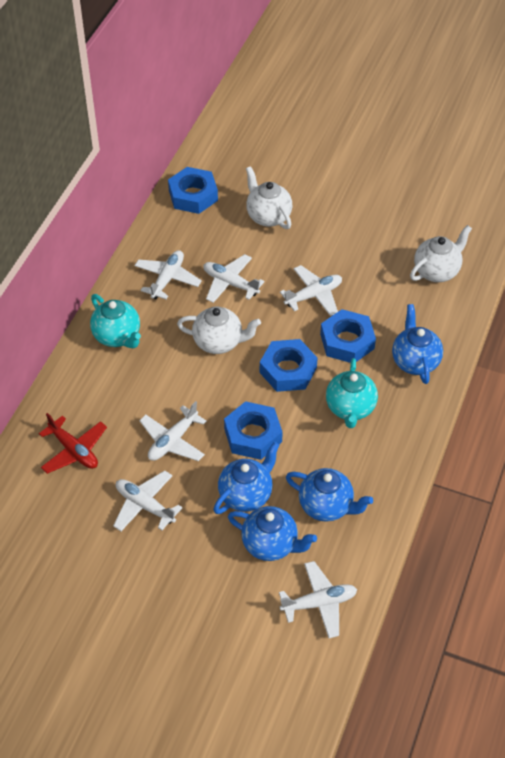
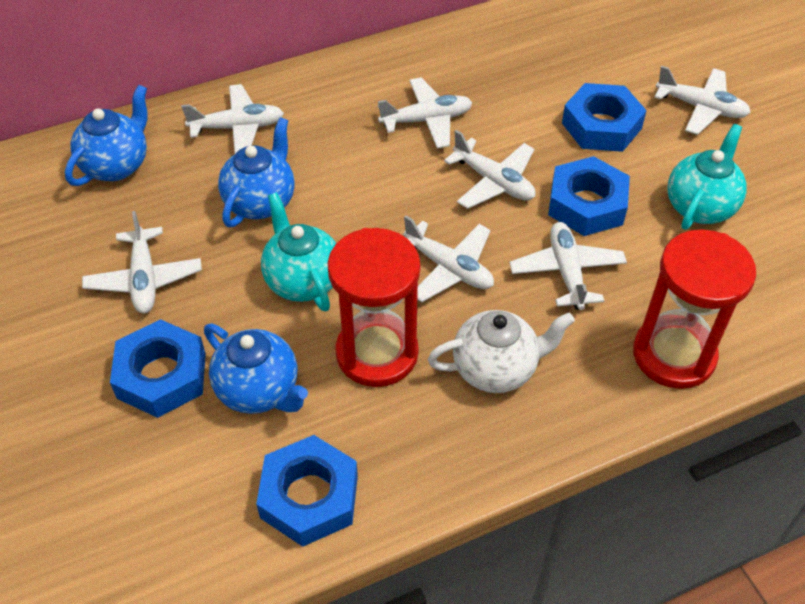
blue teapot: [213,442,280,514] [228,506,317,561] [286,468,373,522] [392,304,443,384] = 4 -> [65,85,148,186] [204,324,308,414] [218,117,295,227] = 3
red hourglass: none = 0 -> [327,228,420,387] [633,229,756,389] = 2
red plane: [39,413,107,474] = 1 -> none = 0
white plane: [113,471,182,531] [135,250,202,299] [139,401,207,461] [203,254,265,303] [279,561,357,638] [280,265,342,316] = 6 -> [82,211,202,313] [181,84,284,154] [378,78,472,148] [403,215,494,302] [444,130,536,209] [509,222,627,310] [654,66,751,135] = 7
white teapot: [177,306,261,354] [246,166,292,229] [410,225,472,282] = 3 -> [428,310,575,393] = 1

